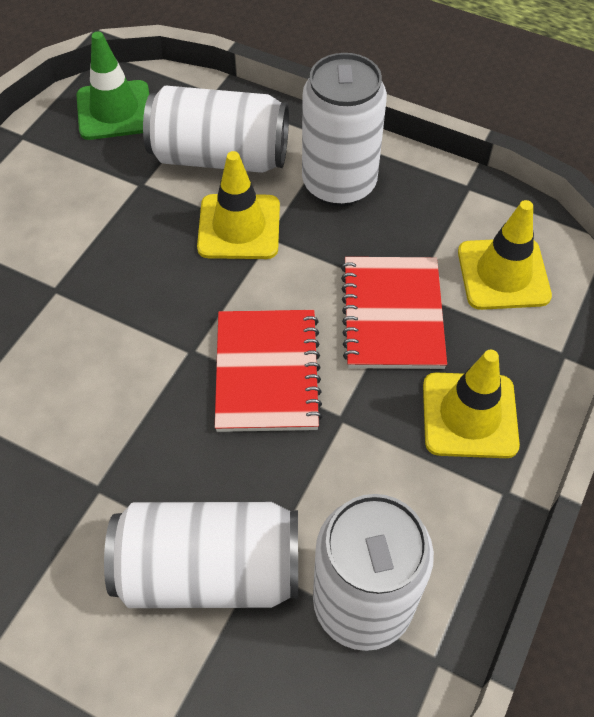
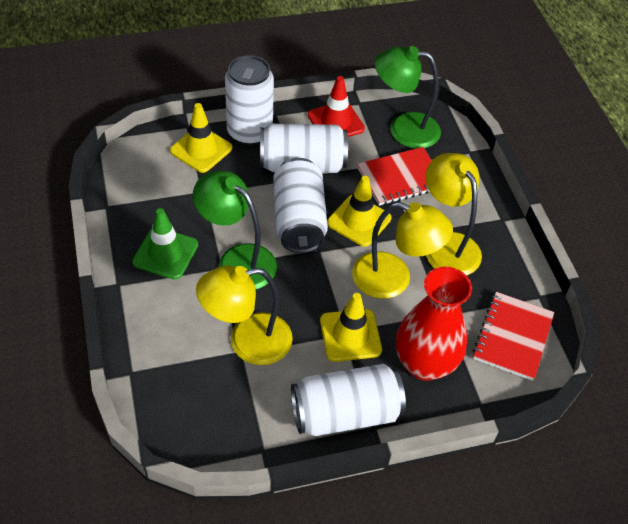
green lamp: none = 0 -> [193,171,277,290] [375,46,441,149] = 2
red traffic cone: none = 0 -> [308,76,365,137] = 1
red vase: none = 0 -> [396,266,472,381] = 1
yellow lamp: none = 0 -> [196,266,293,365] [352,202,453,299] [426,153,482,276] = 3

